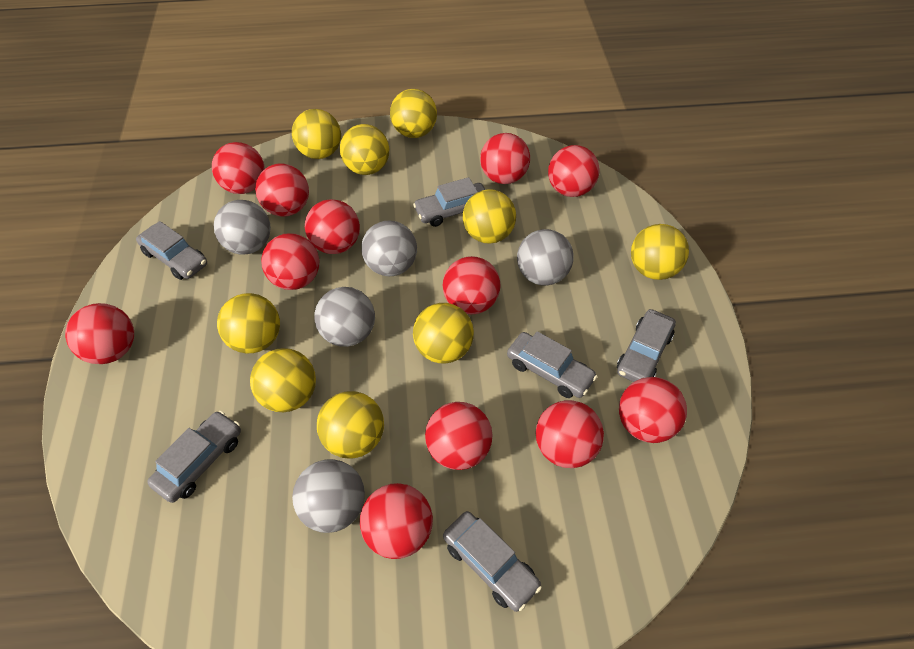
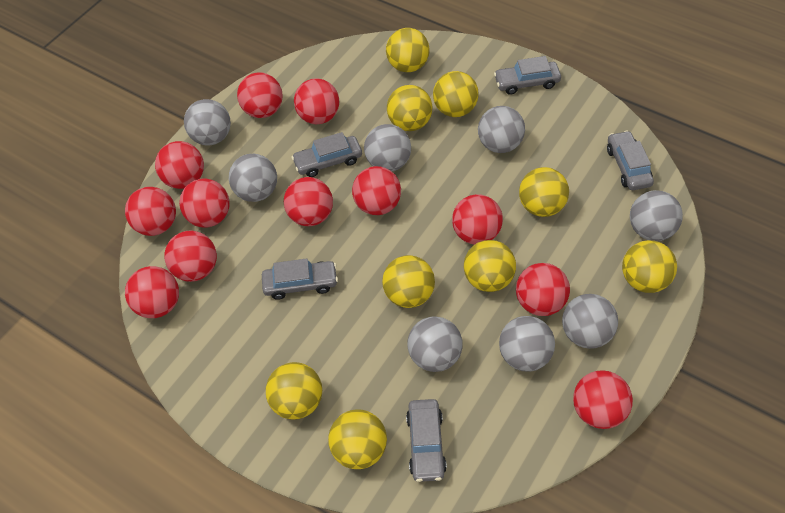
grey ball: [214,200,271,255] [292,459,365,533] [315,287,375,347] [361,221,417,276] [517,229,574,286] = 5 -> [184,99,231,145] [229,154,277,202] [364,124,411,171] [407,316,462,372] [478,106,525,153] [499,316,555,372] [562,294,618,349] [630,190,683,241] = 8
grey car: [136,221,207,280] [147,411,241,503] [413,177,485,227] [443,511,542,612] [507,331,598,398] [617,309,676,382] = 6 -> [262,258,338,300] [292,132,362,177] [406,399,447,482] [494,56,561,95] [607,131,654,190] = 5

